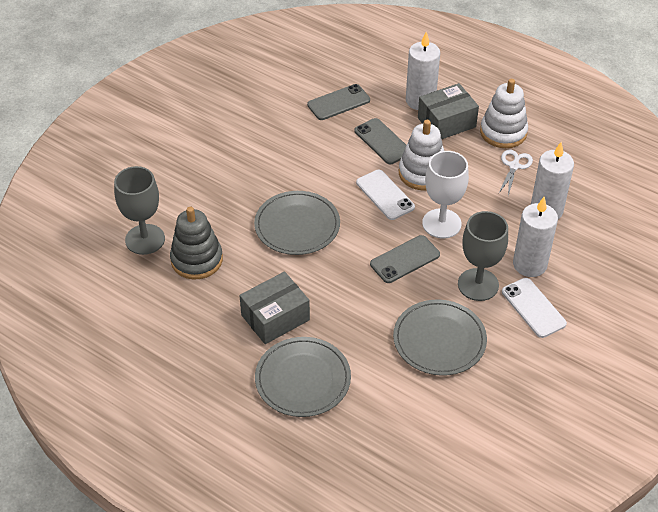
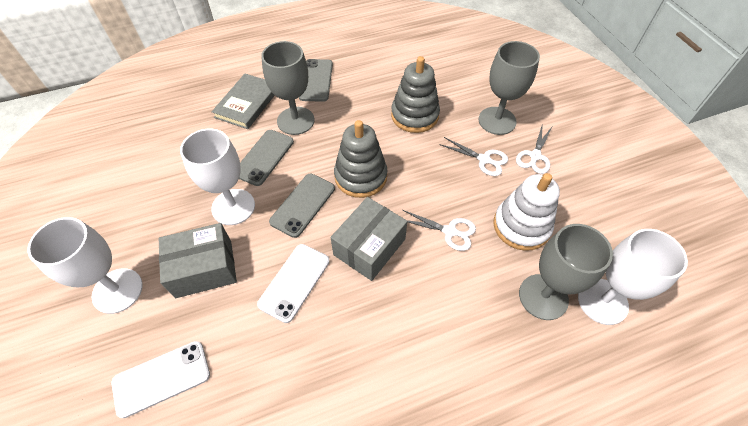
grey book: none = 0 -> [212,74,275,129] = 1
grey goblet: [114,166,165,255] [458,211,508,301] = 2 -> [261,41,314,135] [479,41,540,135] [519,224,613,320] = 3
grey plate: [254,191,340,255] [255,337,351,417] [393,300,487,376] = 3 -> none = 0
grey stacking toy: [170,207,223,279] = 1 -> [334,120,387,198] [391,56,440,133] = 2
white candle: [406,32,440,110] [513,197,558,277] [531,142,574,219] = 3 -> none = 0
white goblet: [422,151,469,239] = 1 -> [27,217,143,314] [180,129,255,225] [578,229,688,325] = 3
white scissors: [498,150,533,196] = 1 -> [403,210,476,251] [440,137,508,176] [516,123,552,174] = 3
white stacking toy: [399,120,444,190] [480,79,528,148] = 2 -> [493,173,560,251] = 1

